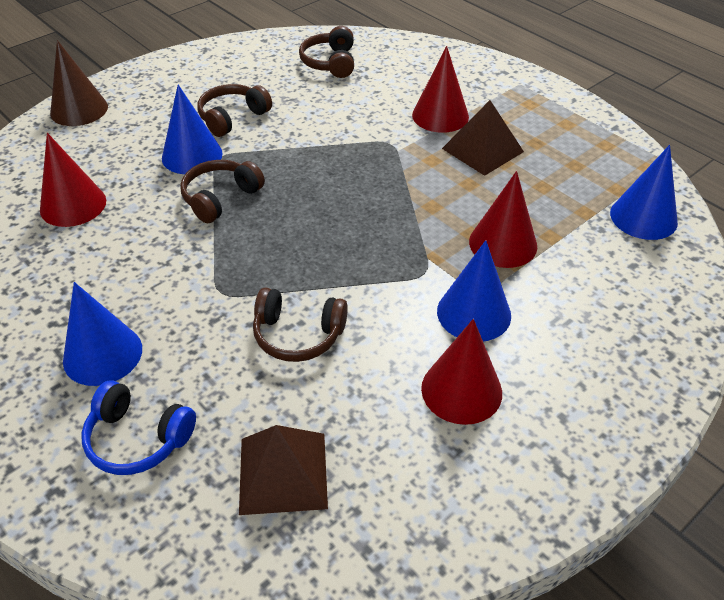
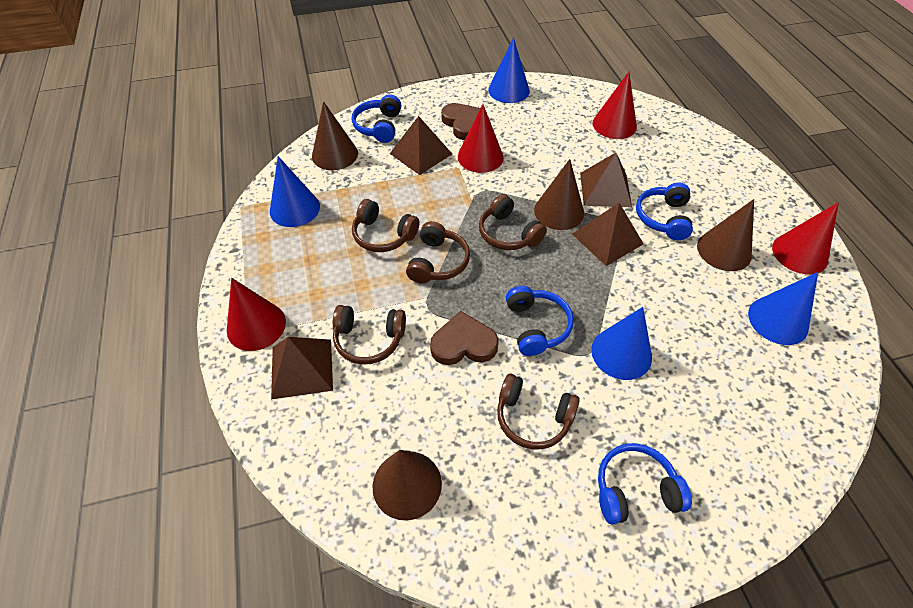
blue headphones: [81,380,196,475] = 1 -> [352,94,401,143] [506,286,574,356] [598,443,692,525] [636,183,693,240] = 4
brown cone: [50,40,108,126] = 1 -> [312,101,358,170] [372,450,442,521] [534,159,584,230] [697,199,754,271] = 4
brown headphones: [180,160,265,223] [197,84,272,137] [253,288,348,362] [299,26,354,78] = 4 -> [333,305,406,365] [352,199,419,252] [406,221,470,283] [479,194,547,250] [497,374,580,450] = 5
brown heart: none = 0 -> [430,311,499,365] [441,103,480,140] = 2
brown pyramid: [239,425,328,515] [442,100,524,176] = 2 -> [271,337,333,400] [390,116,452,175] [572,203,643,266] [580,153,632,207] = 4

